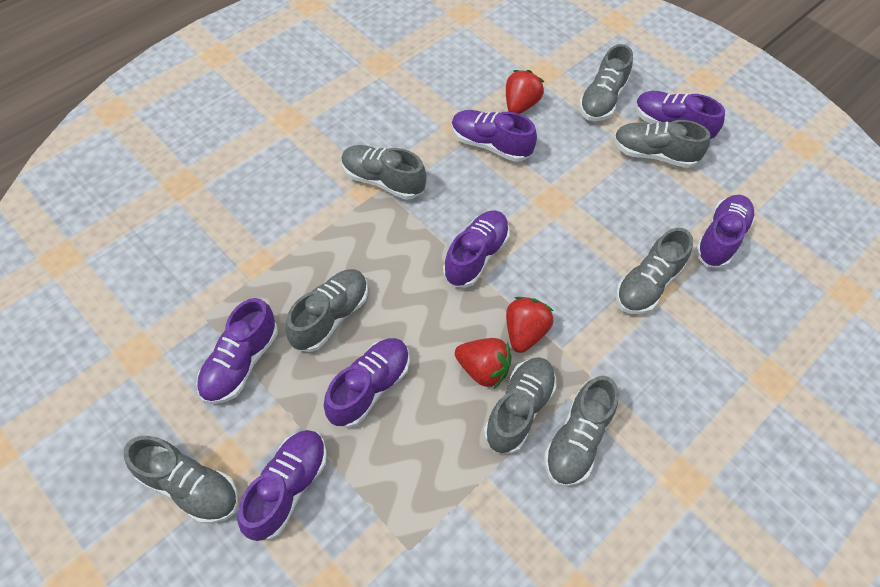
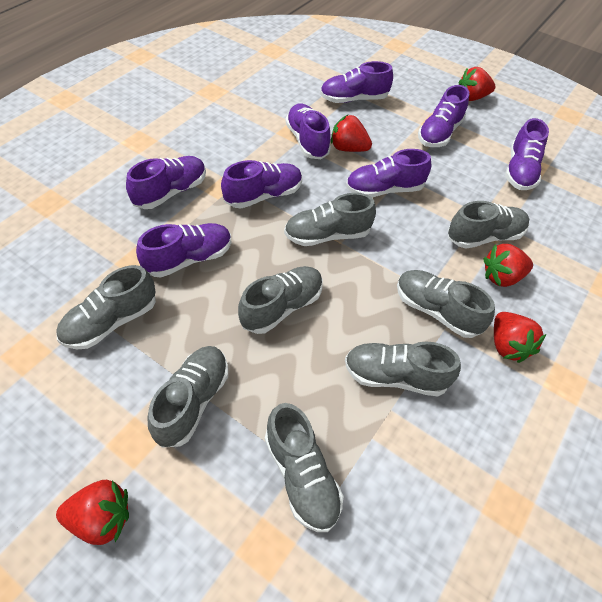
purple shoe: [196,298,278,404] [238,430,327,541] [324,338,410,428] [443,210,510,288] [451,110,537,162] [635,91,725,140] [695,195,755,268] = 7 -> [126,156,206,209] [136,223,231,278] [221,160,302,209] [285,104,331,159] [320,61,393,103] [346,149,431,197] [418,85,469,147] [505,118,549,190] = 8
red strawberry: [455,338,511,389] [506,70,544,114] [506,297,553,353] = 3 -> [56,480,129,545] [331,115,372,152] [459,67,495,101] [483,244,533,287] [494,312,546,363] = 5

